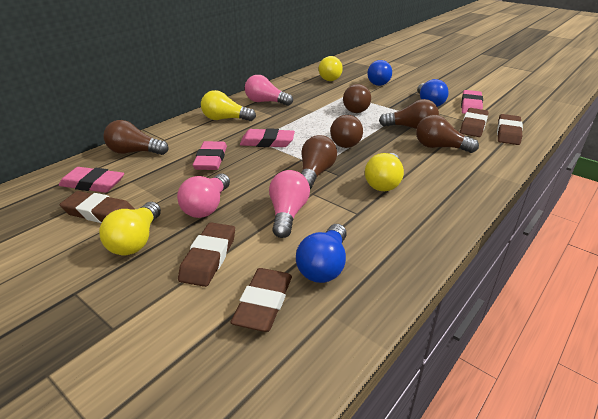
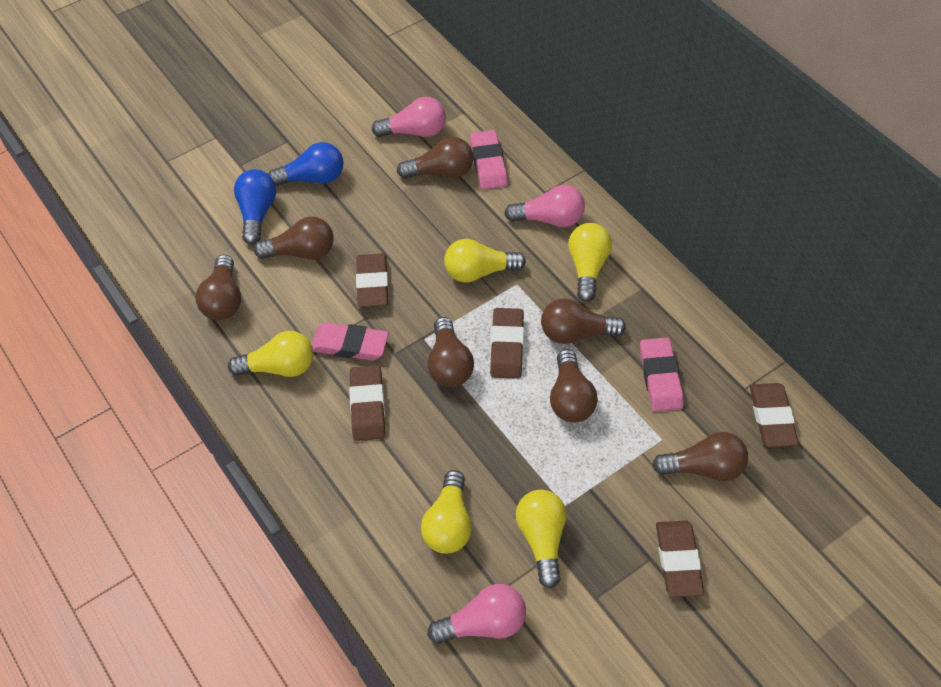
blue light bulb: [296,224,347,283] [367,60,392,86] [417,79,448,107] = 3 -> [234,169,276,245] [268,142,344,186] = 2
brown light bulb: [103,120,169,155] [301,135,337,189] [330,115,363,148] [343,84,371,113] [379,99,439,129] [416,115,479,153] = 6 -> [196,255,241,320] [254,216,334,260] [397,137,473,179] [427,317,474,387] [541,298,626,344] [550,349,598,423] [652,432,748,481] = 7
pink eraser: [59,167,125,193] [193,141,227,170] [240,128,295,147] [461,90,483,114] = 4 -> [312,322,389,361] [470,130,508,190] [640,338,684,412] = 3
yellow light bulb: [99,202,161,255] [201,90,256,121] [319,56,343,81] [365,153,404,191] = 4 -> [228,331,313,377] [421,470,472,554] [444,239,526,283] [516,490,567,588] [568,223,612,302] = 5

